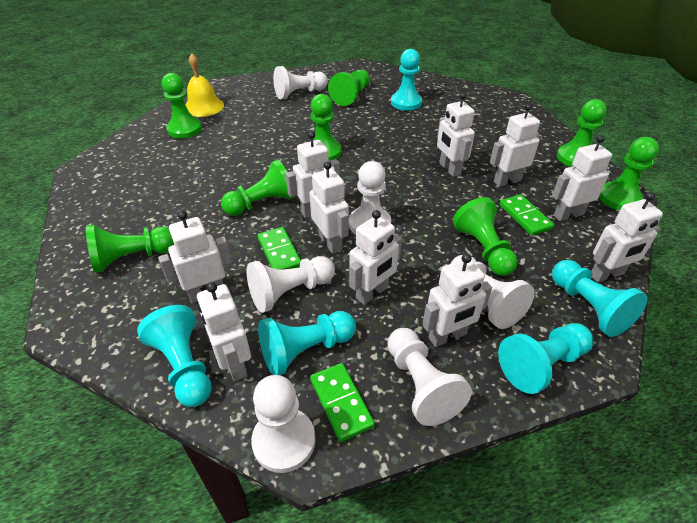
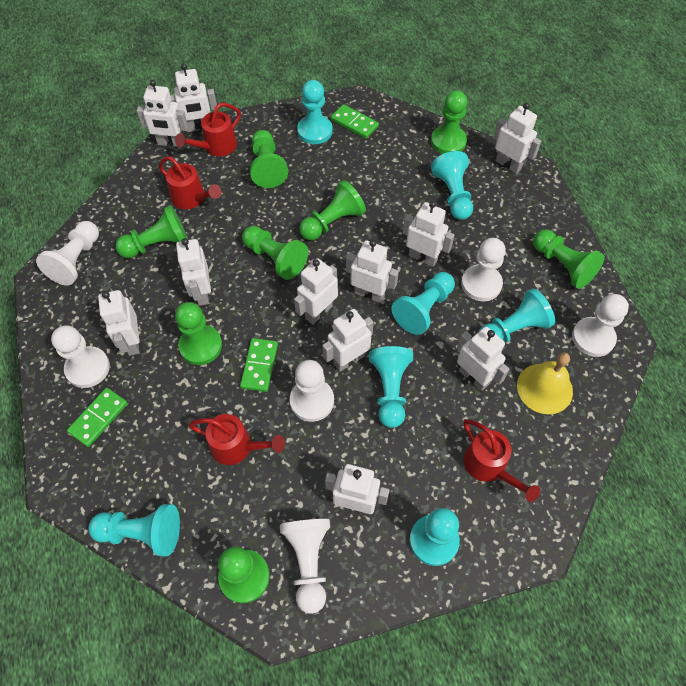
red watering can: none = 0 -> [159,157,222,209] [175,103,241,156] [188,414,285,465] [463,419,540,502] = 4
turquoise pawn: [137,305,212,407] [258,311,356,375] [391,49,422,111] [498,323,594,394] [552,260,648,337] = 5 -> [88,504,180,556] [297,80,333,144] [369,346,413,428] [392,272,455,335] [410,508,460,566] [431,151,473,220] [479,288,555,342] = 7
white robot: [158,211,232,303] [197,282,251,382] [286,131,340,218] [309,161,349,254] [349,210,402,305] [422,253,492,347] [437,93,475,177] [490,104,540,187] [552,135,612,221] [591,192,663,283] = 10 -> [98,290,140,356] [137,80,188,147] [170,63,217,132] [176,238,211,306] [294,258,338,325] [322,309,374,372] [325,464,390,514] [346,240,399,303] [403,201,455,267] [457,327,509,391] [494,103,541,174] = 11

